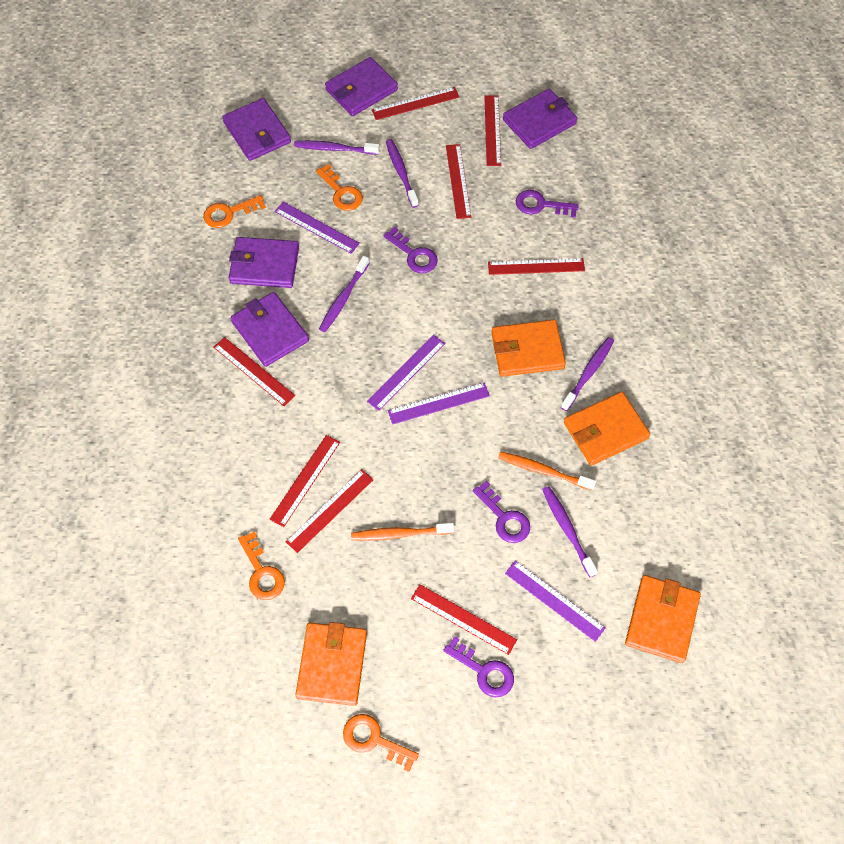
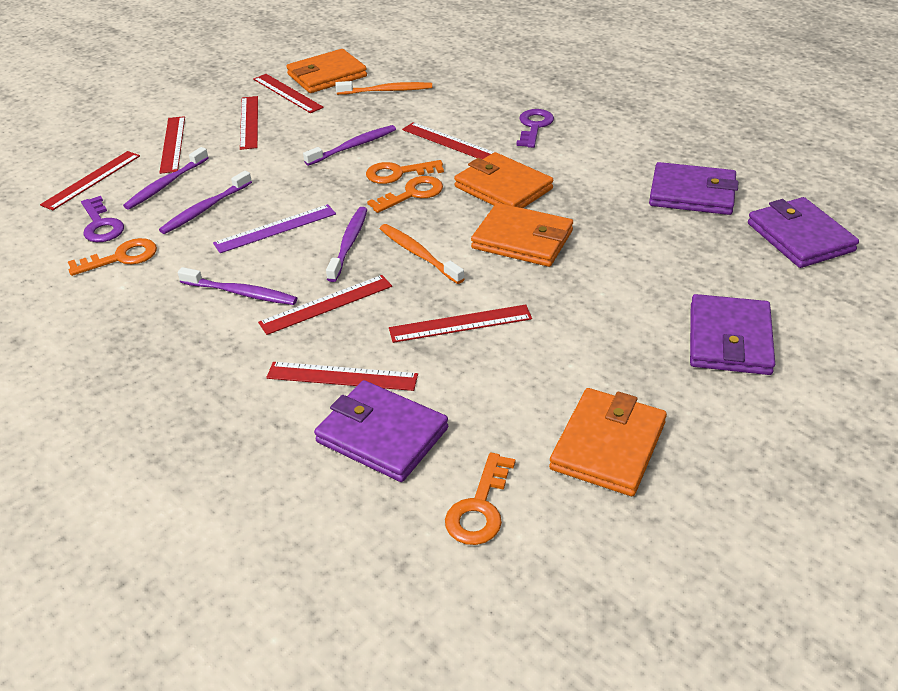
purple key: [383,227,438,273] [443,636,514,697] [473,481,530,543] [516,190,579,218] = 4 -> [81,196,124,242] [516,109,554,148] = 2
purple ruler: [274,202,360,254] [367,335,445,411] [388,382,490,424] [505,560,605,642] = 4 -> [213,204,336,253] = 1
purple wallet: [222,98,291,161] [229,237,299,288] [231,292,309,367] [325,57,398,116] [503,89,577,149] = 5 -> [314,380,448,482] [649,162,739,215] [690,294,775,375] [748,197,859,268] = 4

